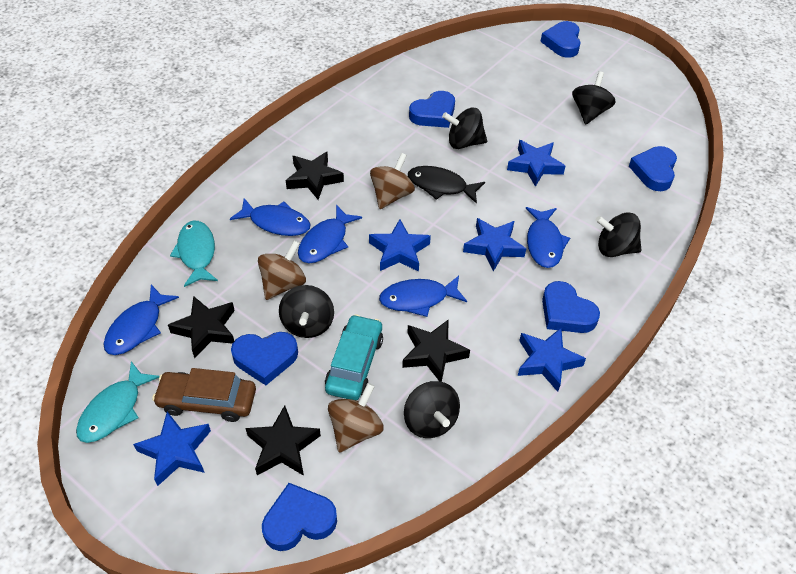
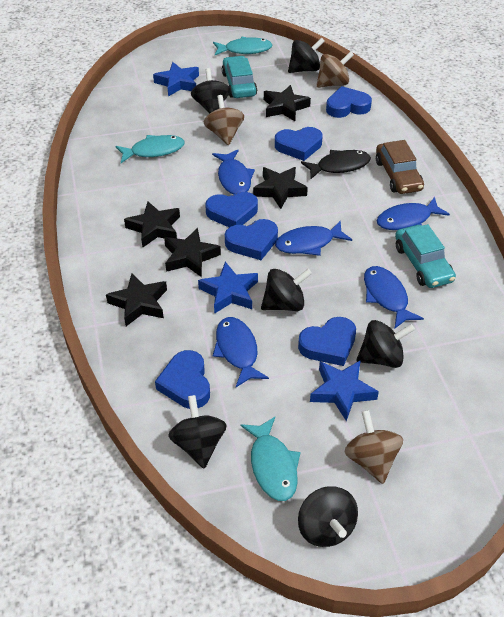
black spinning top: [279,285,334,338] [404,381,460,438] [442,108,487,149] [572,71,616,125] [596,213,642,257] = 5 -> [168,395,227,468] [191,68,230,114] [261,269,312,311] [288,38,325,73] [298,486,358,547] [357,320,415,368] = 6
black star: [168,296,235,359] [246,405,321,476] [286,152,344,200] [402,320,470,382] = 4 -> [106,273,167,326] [124,201,180,248] [164,228,221,277] [253,167,308,209] [264,85,311,121] = 5
blue star: [133,412,211,486] [369,219,431,272] [463,218,526,272] [507,140,565,187] [518,328,586,392] = 5 -> [153,62,199,97] [198,262,258,314] [310,360,379,421] = 3
turquoise car: [325,314,383,400] = 1 -> [222,56,257,98] [395,224,456,288] = 2
turquoise fish: [76,361,159,443] [170,221,218,287] = 2 -> [116,135,185,163] [213,37,273,55] [240,417,301,501] = 3

